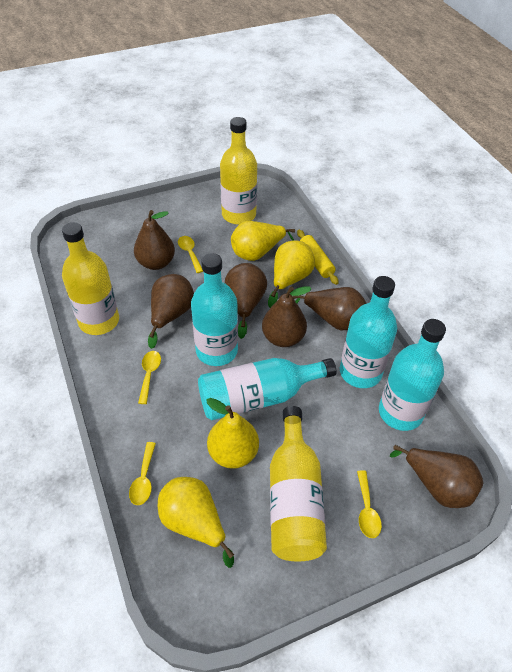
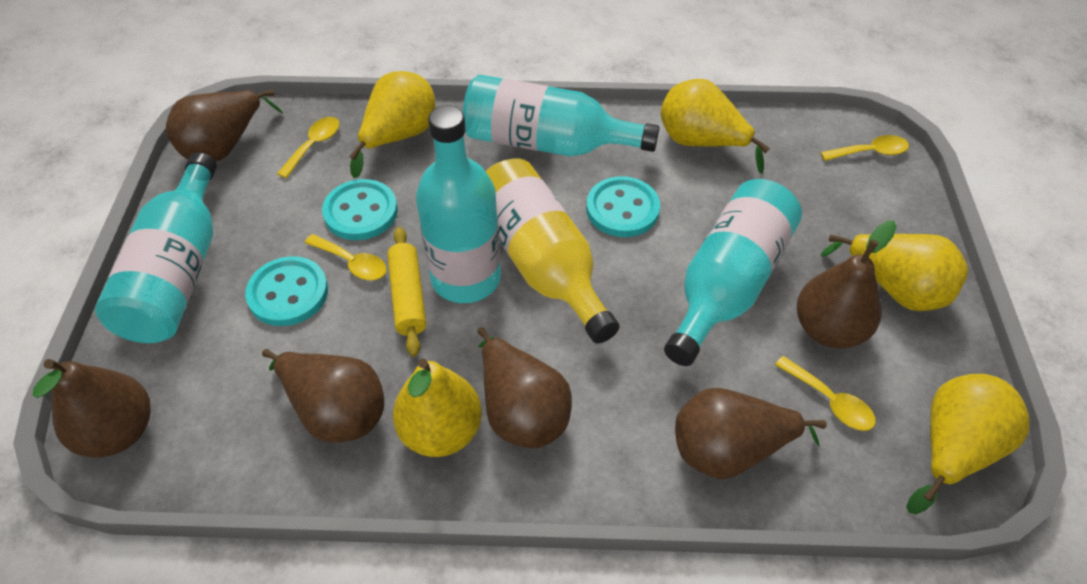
turquoise button: none = 0 -> [245,256,328,326] [322,179,398,240] [586,176,660,237] = 3
yellow bottle: [62,222,119,335] [220,117,257,225] [270,406,327,561] = 3 -> [485,159,620,344] = 1
yellow pear: [158,477,234,568] [206,398,259,469] [231,221,295,261] [268,240,315,308] = 4 -> [349,71,436,178] [393,358,482,457] [661,79,770,173] [821,234,968,311] [906,374,1030,514] = 5

